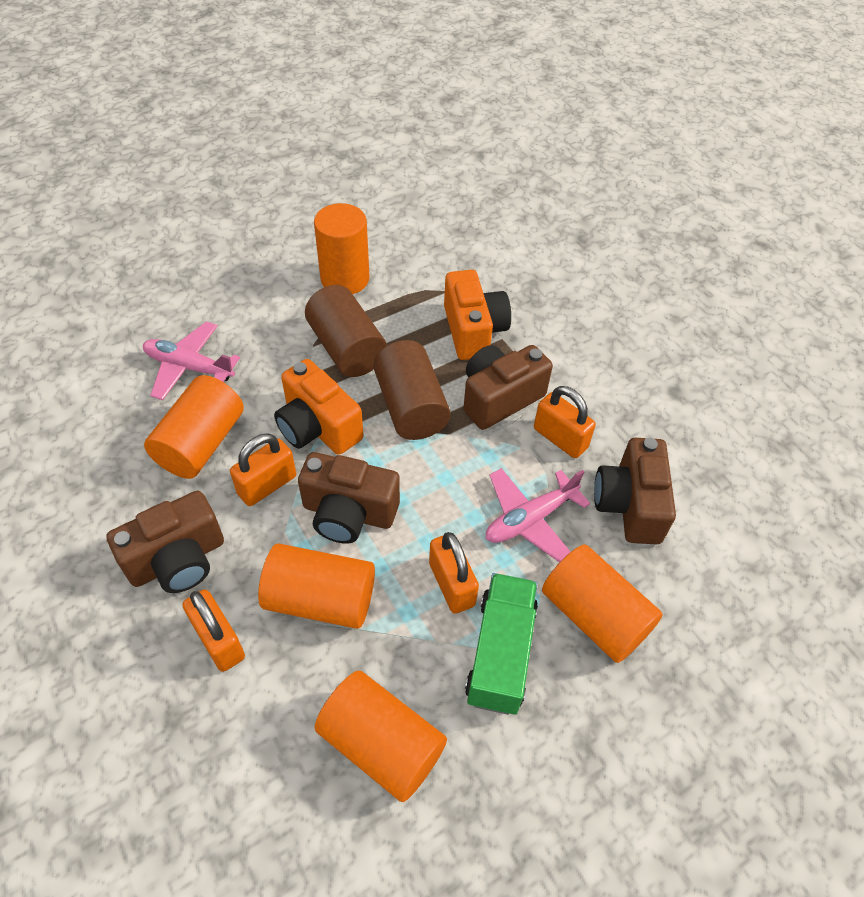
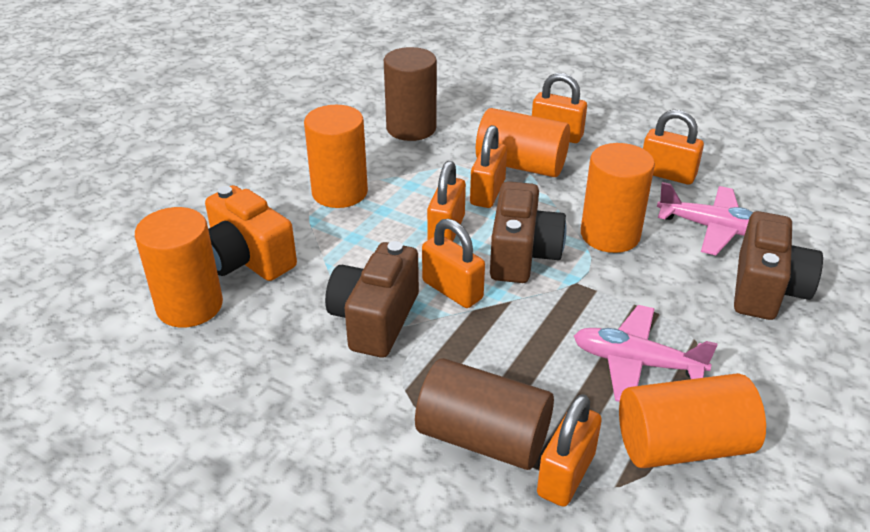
brown camera: [106,491,224,593] [298,452,400,544] [463,345,553,430] [594,438,676,545] = 4 -> [325,241,419,358] [490,181,567,283] [734,211,823,320] = 3
green truck: [465,573,538,715] = 1 -> none = 0
orange camera: [274,359,363,455] [444,270,511,360] = 2 -> [205,185,297,281] = 1
orange padlock: [182,589,245,672] [230,434,296,506] [429,532,479,614] [534,386,596,458] = 4 -> [422,219,485,308] [427,161,466,241] [470,125,507,208] [532,73,587,143] [537,394,602,507] [643,110,704,185] = 6

